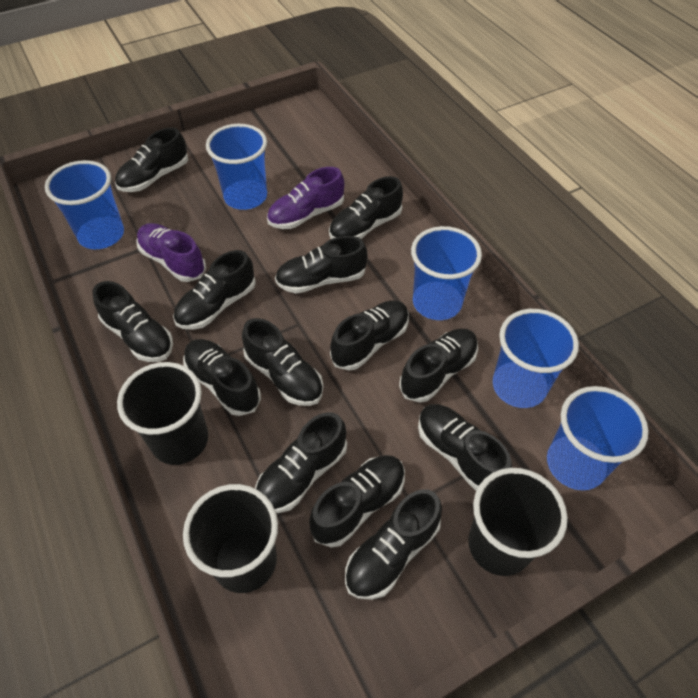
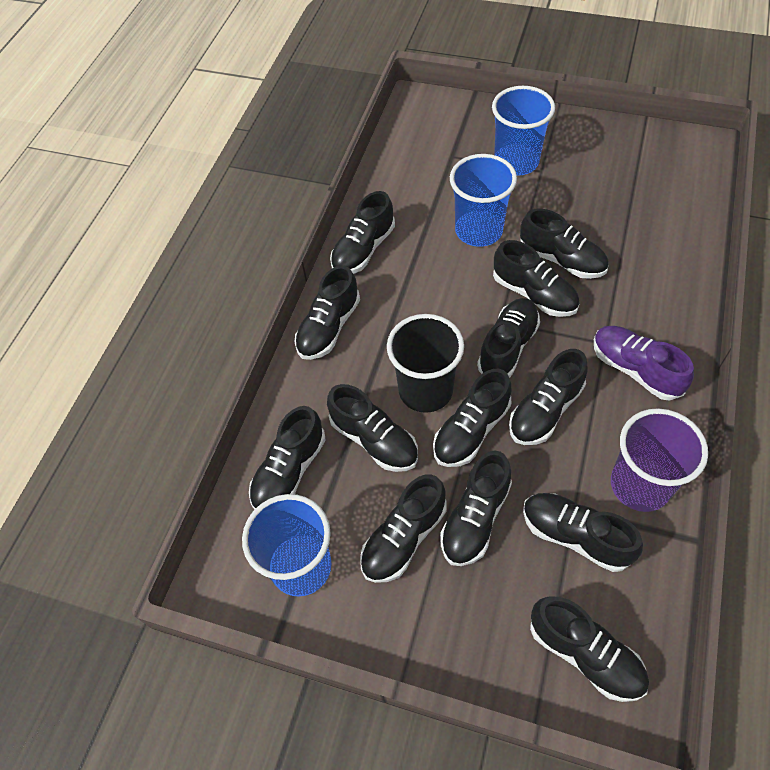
black cup: [117,362,208,465] [183,484,278,593] [468,468,568,576] = 3 -> [387,314,464,413] = 1
blue cup: [45,160,124,249] [206,124,267,210] [411,226,482,320] [493,309,579,408] [547,386,649,490] = 5 -> [242,494,331,596] [450,154,517,247] [492,86,555,176] = 3
purple cup: none = 0 -> [611,408,708,512] = 1
purple shoe: [136,223,206,282] [267,167,344,229] = 2 -> [594,326,694,401] = 1

